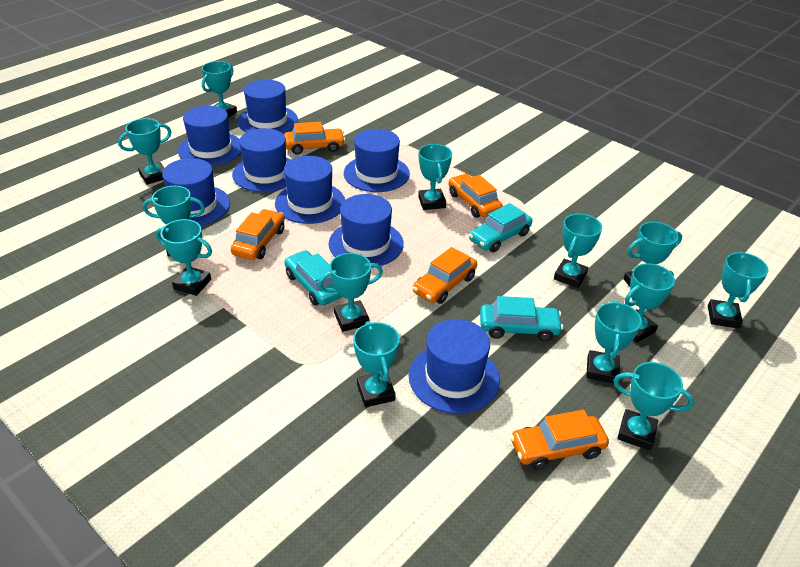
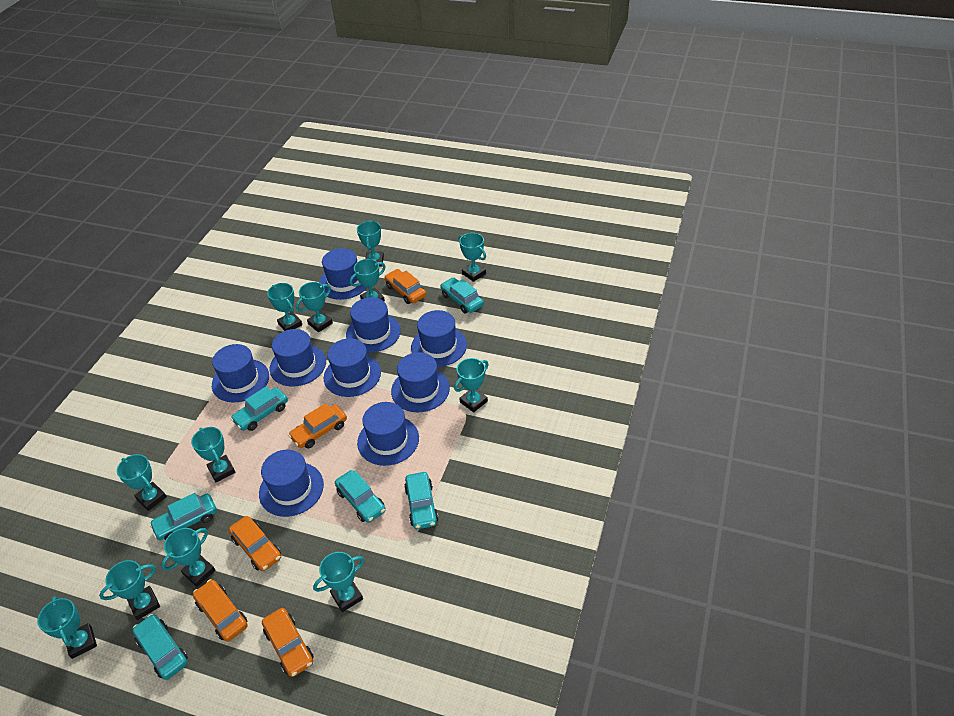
blue hat: [162,158,230,226] [178,106,241,166] [232,128,291,192] [237,80,298,133] [275,156,345,224] [329,194,404,268] [344,129,410,192] [409,319,500,414] = 8 -> [212,344,269,402] [259,450,324,517] [269,329,326,387] [319,248,367,300] [324,338,381,397] [346,297,401,353] [357,402,419,466] [391,352,450,412] [411,310,467,367] = 9
turquoise car: [284,250,342,306] [469,203,532,252] [480,296,563,341] = 3 -> [132,614,188,680] [149,493,217,540] [231,386,288,431] [335,470,386,523] [404,472,439,529] [440,277,484,314] = 6
turquoise trophy: [118,118,171,185] [143,186,205,257] [156,219,212,296] [202,61,237,118] [318,253,383,332] [353,321,400,407] [418,144,452,210] [554,214,602,288] [586,301,642,383] [613,362,694,450] [623,222,682,286] [625,263,675,343] [708,252,768,329] = 13 -> [37,596,97,659] [99,560,160,620] [117,454,167,511] [161,528,215,587] [191,427,236,483] [267,283,302,331] [296,282,333,332] [313,552,364,612] [350,259,386,301] [357,220,384,267] [454,358,489,412] [459,233,486,282] = 12

